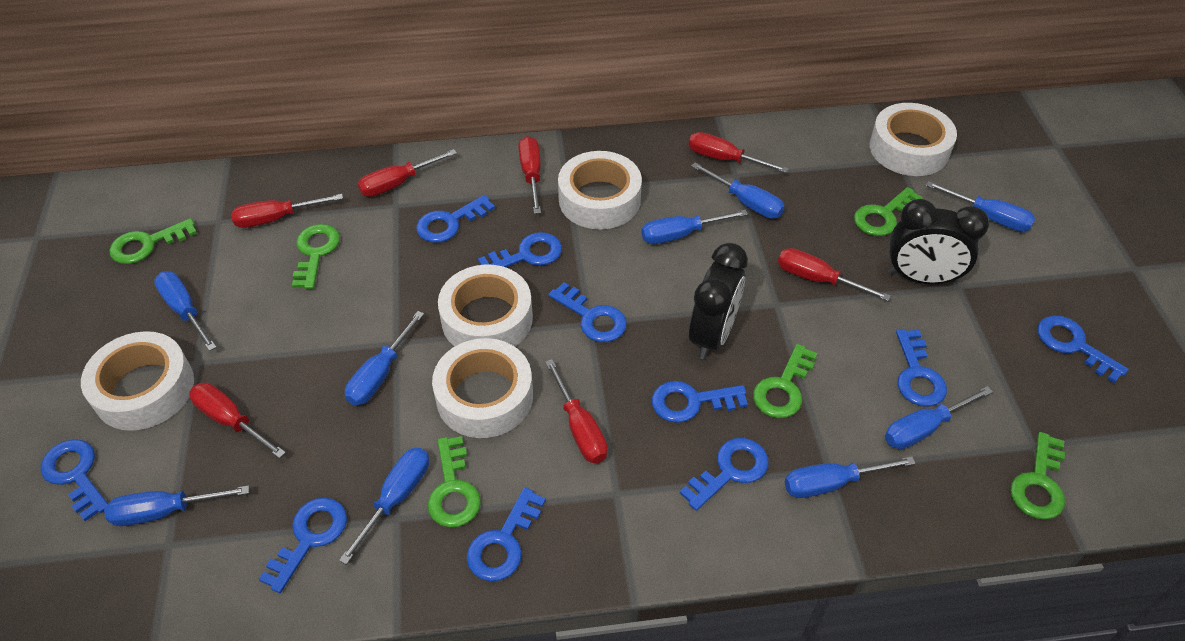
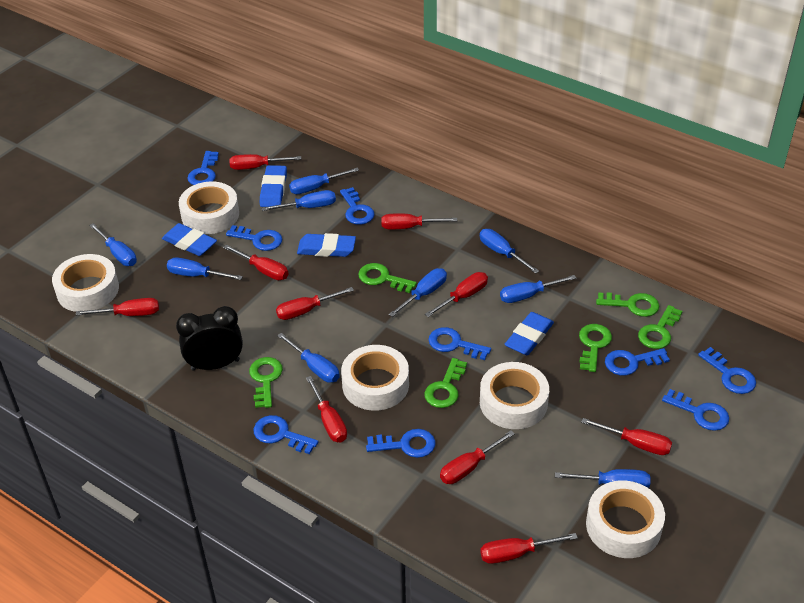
black clock: [689,243,748,360] [888,199,989,284] = 2 -> [176,306,243,371] = 1
blue eraser: none = 0 -> [162,223,217,256] [260,165,287,207] [297,233,356,257] [504,312,554,355] = 4
blue key: [40,439,108,521] [259,498,347,593] [416,195,495,243] [467,487,546,581] [478,232,562,267] [549,282,627,342] [652,381,748,423] [680,438,768,511] [896,329,947,407] [1037,315,1129,383] = 10 -> [188,151,219,185] [226,225,282,251] [254,415,318,454] [340,187,375,225] [366,429,436,458] [428,327,491,360] [605,348,670,376] [662,389,729,431] [698,347,756,394] = 9
red screwdriver: [189,382,286,458] [231,194,343,228] [357,149,457,197] [518,136,541,214] [545,359,608,463] [689,132,789,173] [778,248,891,301] = 7 -> [76,298,159,316] [223,244,288,280] [229,154,301,170] [276,287,354,320] [306,376,347,442] [381,214,457,229] [425,272,488,317] [440,430,515,484] [480,533,578,564] [581,418,672,455] = 10

